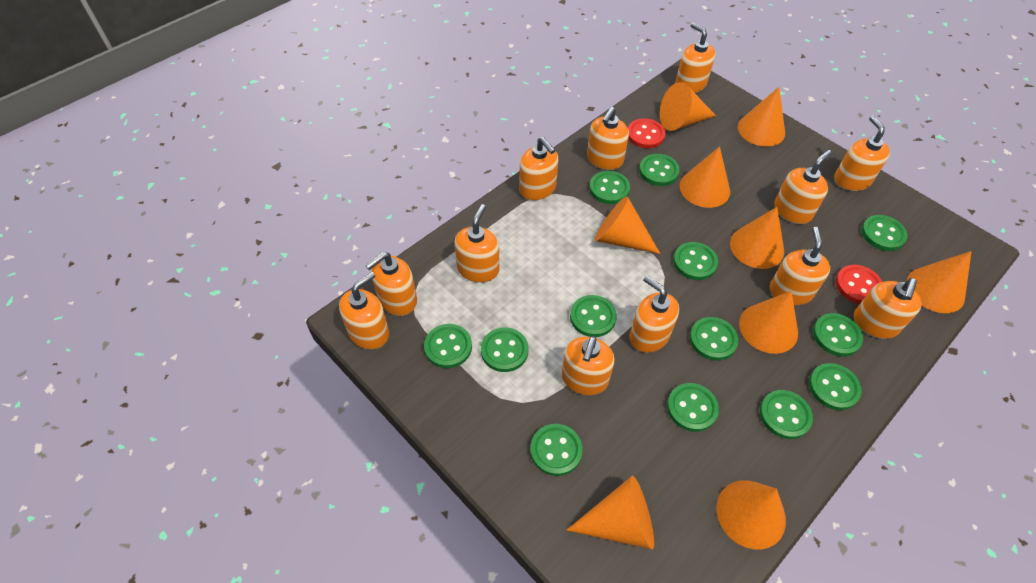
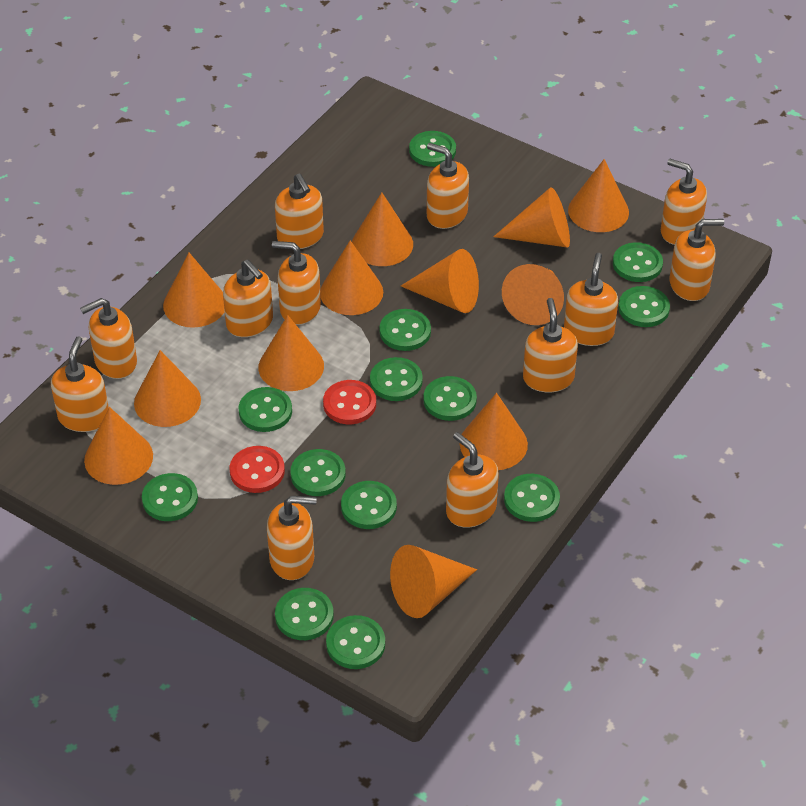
orange cone: [567,476,654,549] [595,196,660,254] [660,82,716,131] [680,146,730,208] [716,480,786,549] [730,207,784,269] [738,87,785,147] [739,291,798,354] [907,251,972,313] = 9 -> [84,407,153,485] [134,350,201,427] [163,253,225,328] [259,315,324,391] [320,240,383,315] [352,193,413,266] [390,545,477,618] [401,249,479,313] [460,393,528,470] [493,187,570,248] [502,264,564,325] [568,159,629,232] = 12

